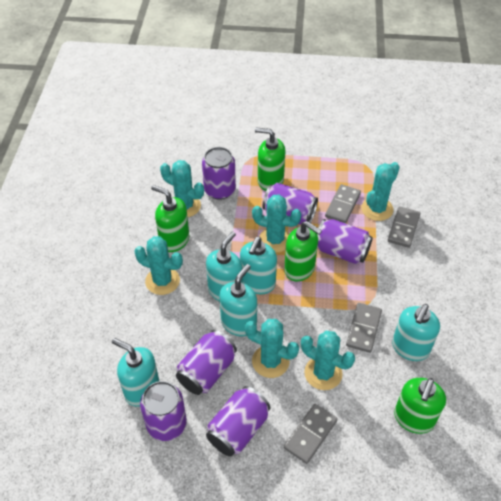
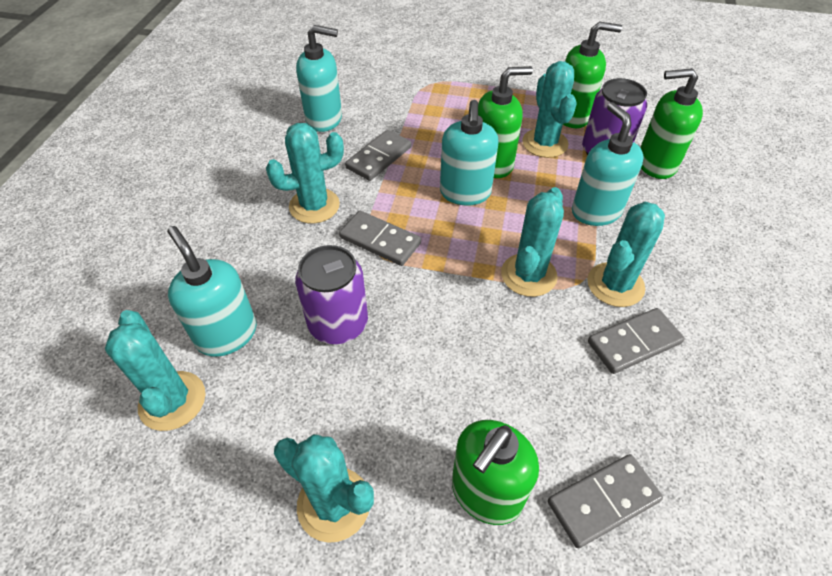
purple can: [140,381,187,441] [176,330,237,395] [202,147,236,200] [206,386,271,456] [262,183,318,225] [317,219,373,264] = 6 -> [295,245,368,344] [582,78,647,155] = 2
turquoise soap dispenser: [112,338,159,407] [206,231,243,302] [219,264,257,336] [240,237,277,294] [392,304,440,361] = 5 -> [167,226,257,357] [296,25,342,132] [440,100,499,205] [572,102,644,226] = 4

